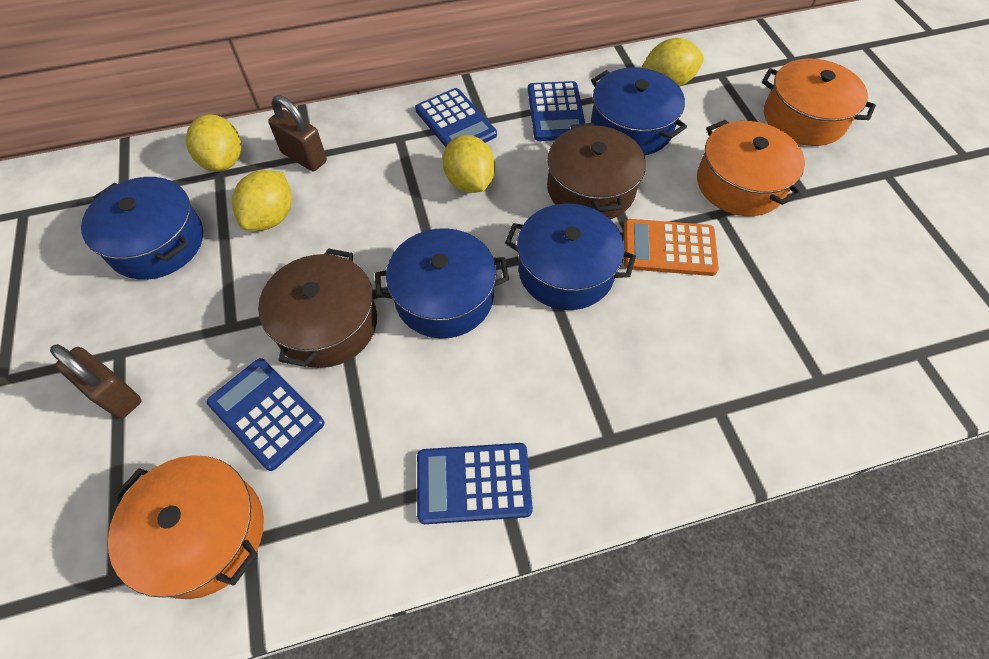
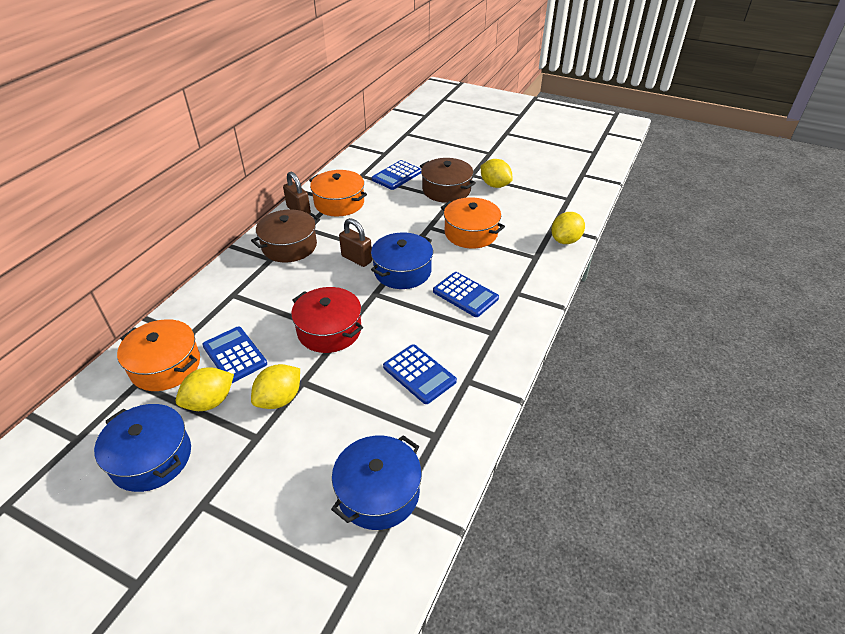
blue pot: [81,177,203,280] [375,228,509,338] [505,204,636,310] [591,67,687,155] = 4 -> [94,404,191,492] [331,435,422,530] [371,233,433,289] = 3
orange calculator: [624,219,719,276] = 1 -> none = 0
red pot: none = 0 -> [291,287,363,353] = 1

